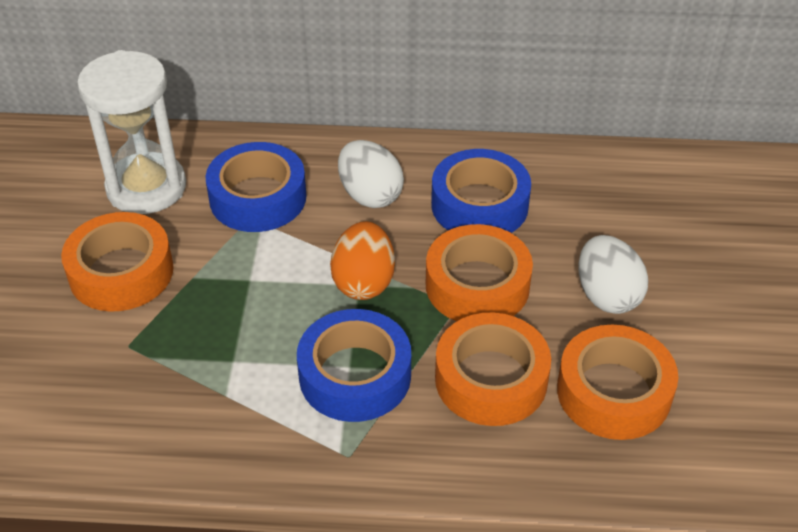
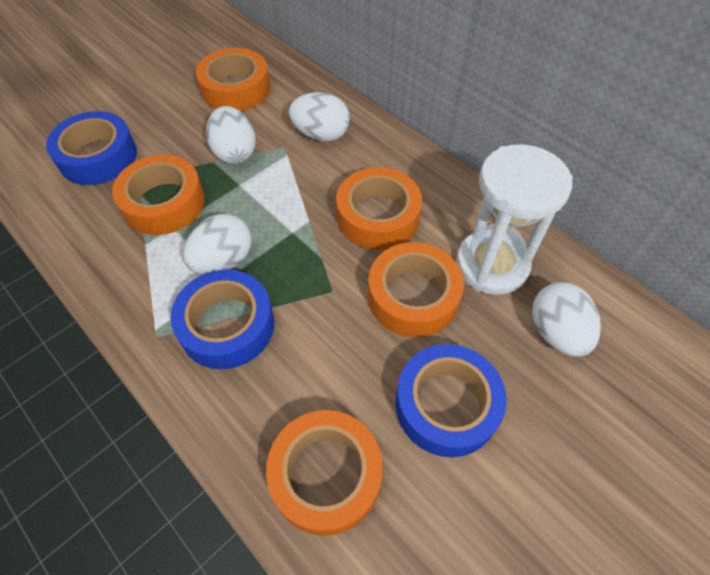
orange egg: [330,221,395,300] = 1 -> none = 0
orange tape: [61,212,174,312] [426,224,533,321] [435,313,551,426] [557,325,678,440] = 4 -> [112,154,205,235] [196,48,270,111] [266,410,383,536] [336,167,422,250] [368,242,464,337] = 5
white egg: [338,140,404,208] [578,235,648,314] = 2 -> [183,214,252,274] [206,106,256,164] [289,92,350,141] [532,282,601,357] = 4

